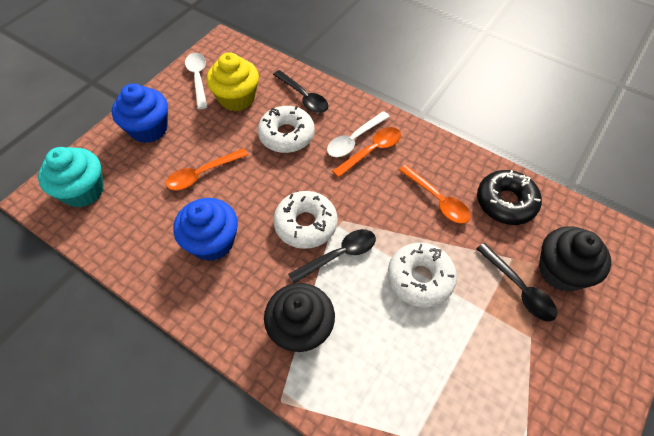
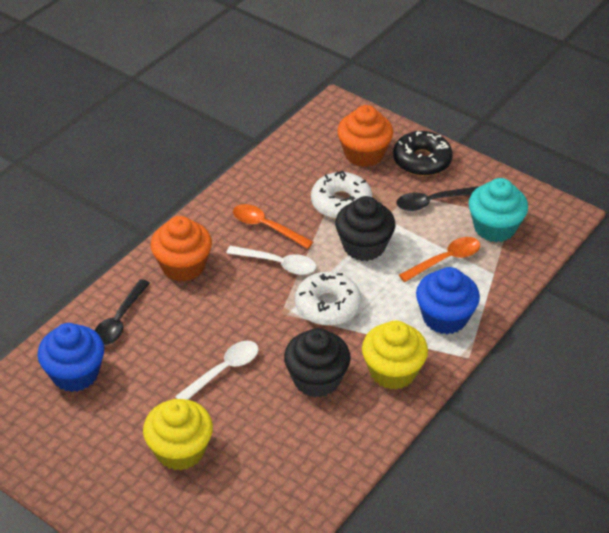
black spoon: [273,70,328,113] [288,229,376,284] [476,243,557,321] = 3 -> [95,279,150,346] [396,186,478,211] = 2
orange cupcake: none = 0 -> [151,216,212,282] [337,105,393,167] = 2
orange spoon: [166,148,248,190] [332,127,401,178] [399,165,471,224] = 3 -> [233,204,313,249] [399,237,480,282] = 2
white donut: [258,106,315,153] [273,191,338,249] [388,243,457,308] = 3 -> [295,272,361,326] [311,171,372,219] = 2
yellow cupcake: [206,52,259,111] = 1 -> [143,399,213,470] [362,320,428,390] = 2

